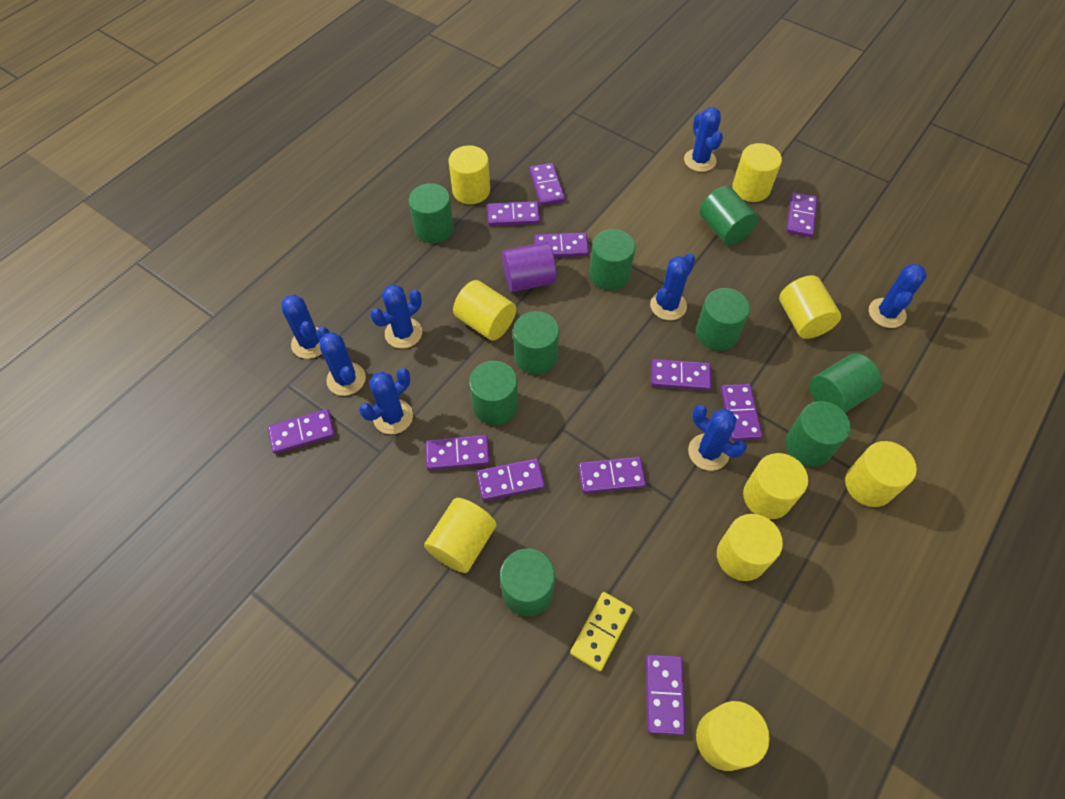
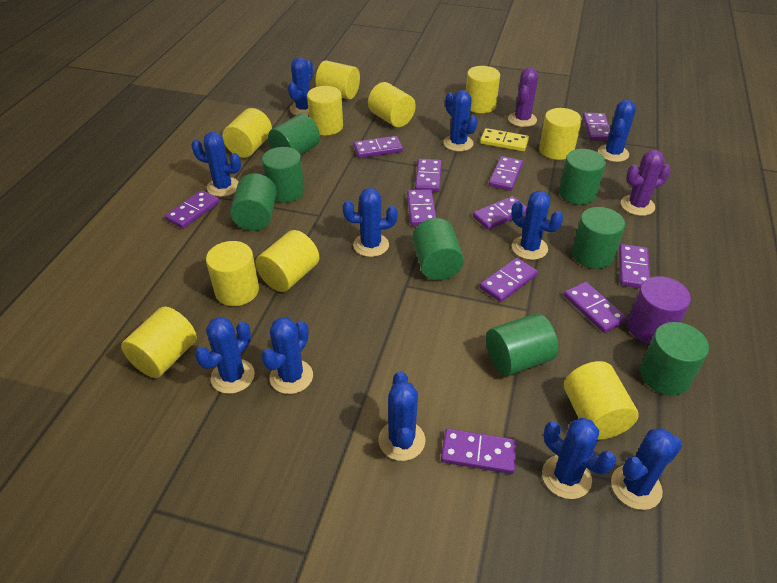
blue cactus: [281,295,322,359] [316,327,366,396] [359,368,413,434] [370,284,422,349] [650,253,695,320] [684,107,723,172] [688,405,747,471] [869,264,927,328] = 8 -> [191,132,241,197] [195,317,255,394] [261,317,313,394] [288,58,313,116] [343,188,398,257] [378,371,425,461] [443,90,478,152] [511,191,563,260] [542,418,616,499] [598,100,636,162] [611,428,682,510] = 11
green cylinder: [409,183,454,243] [469,361,518,425] [500,549,555,616] [513,311,559,375] [590,229,635,290] [696,288,750,351] [699,186,758,245] [785,401,851,467] [810,353,882,413] = 9 -> [230,173,277,231] [262,147,304,203] [268,114,320,155] [412,218,464,280] [486,313,558,376] [559,149,606,205] [572,207,625,269] [640,322,709,395] = 8
purple cactus: none = 0 -> [508,68,538,127] [621,150,671,216] = 2
yellow cylinder: [424,498,496,573] [448,145,490,204] [453,280,516,341] [696,701,770,771] [717,514,783,581] [732,143,782,202] [743,453,808,519] [779,275,841,339] [845,441,917,507] = 9 -> [121,307,197,378] [206,241,259,306] [222,108,272,158] [255,230,319,292] [307,86,343,135] [315,60,360,99] [368,82,416,127] [466,66,500,113] [539,108,582,160] [564,361,639,440] = 10

